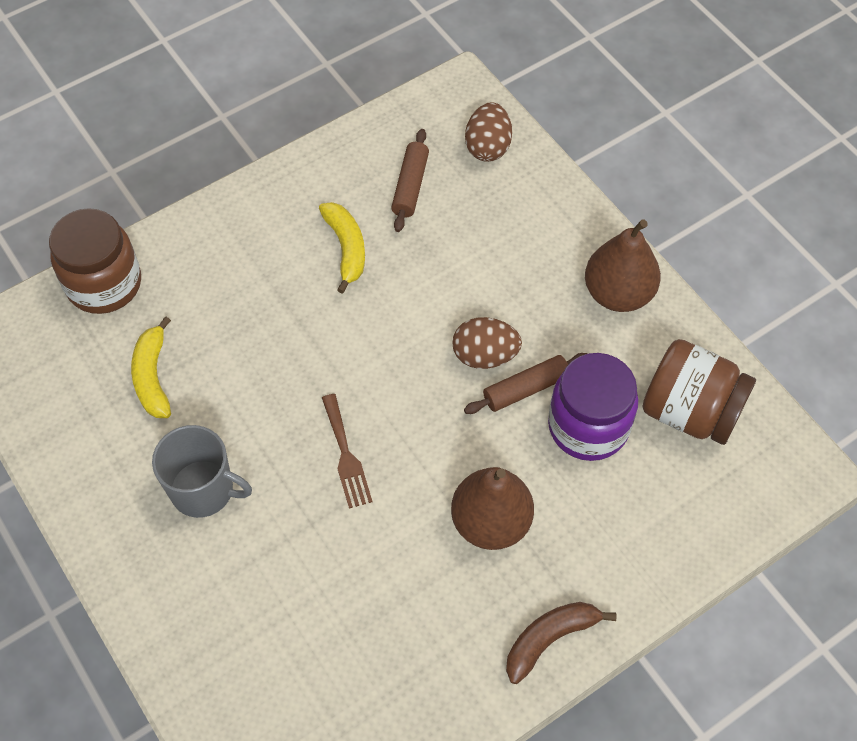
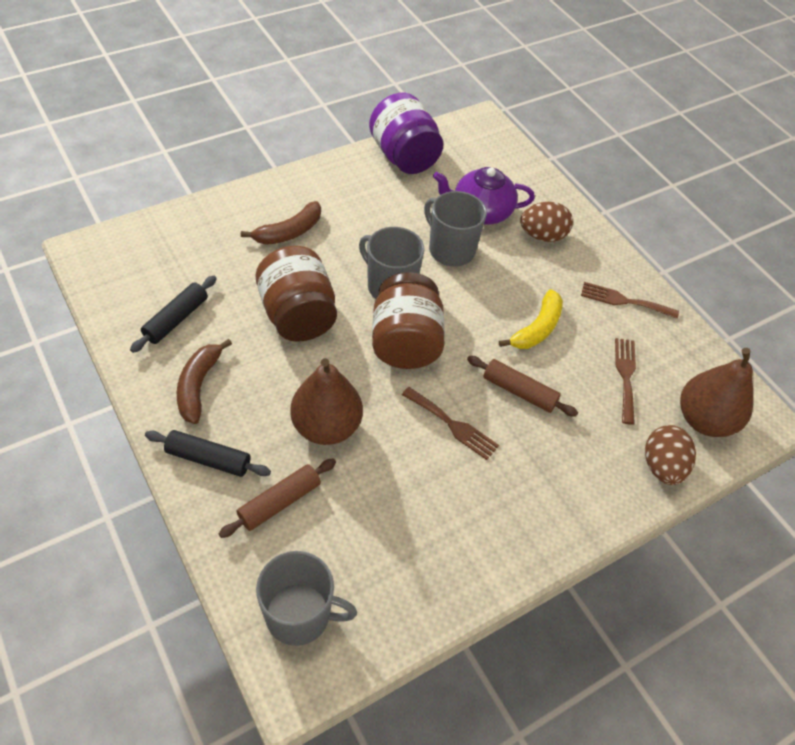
black rolling pin: none = 0 -> [130,276,217,353] [145,430,271,477] = 2
brown banana: [506,602,617,684] = 1 -> [177,339,232,424] [241,201,321,245] = 2
brown fork: [322,394,373,509] = 1 -> [402,387,499,460] [581,282,679,319] [615,338,636,425] = 3
grey mug: [152,425,252,518] = 1 -> [256,551,357,646] [359,227,425,299] [424,191,487,266] = 3
purple teapot: none = 0 -> [433,167,535,225] = 1
yellow banana: [131,316,171,418] [319,202,365,294] = 2 -> [499,289,563,349] = 1

